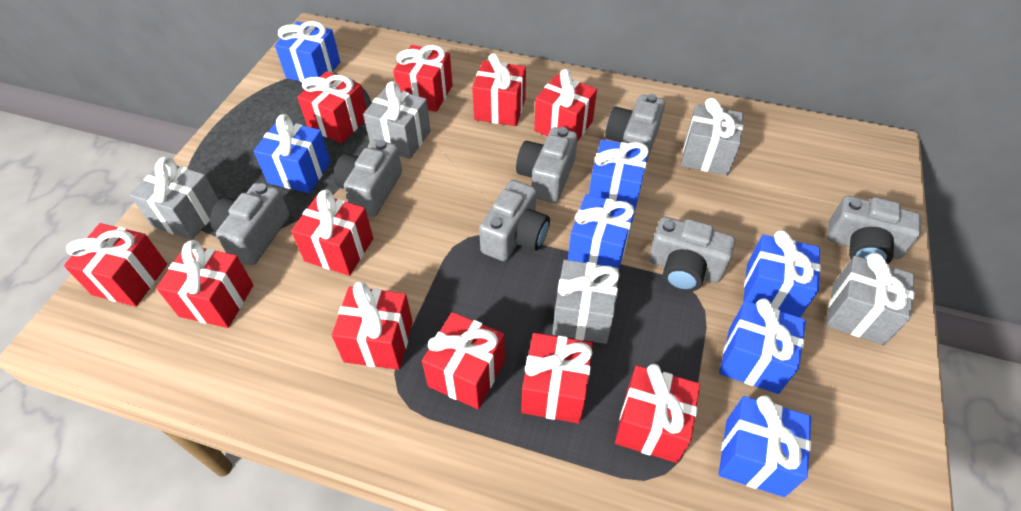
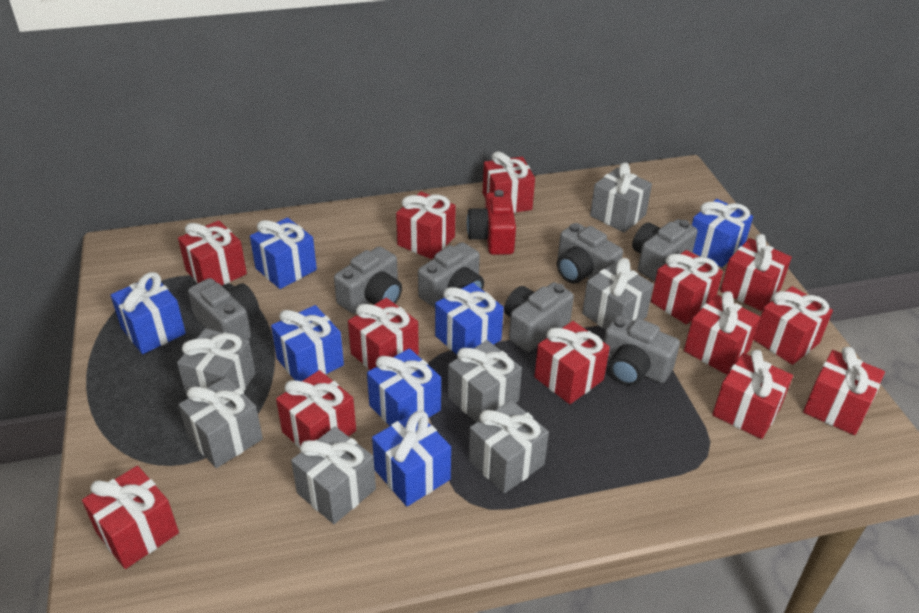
grey gift: [130,156,219,240] [363,81,431,159] [552,260,620,344] [681,98,744,175] [826,253,915,345] = 5 -> [177,328,256,396] [179,377,263,468] [291,427,376,524] [448,340,522,422] [469,400,549,494] [582,258,654,330] [590,163,652,233] = 7
red camera: none = 0 -> [467,190,516,255] = 1
red gift: [64,223,167,307] [156,240,253,328] [291,189,373,276] [297,71,367,143] [332,281,413,370] [393,45,453,112] [422,312,505,409] [472,53,526,126] [521,333,593,424] [534,69,597,141] [615,364,700,463] = 11 -> [82,466,179,569] [178,220,247,286] [276,370,356,448] [348,298,419,370] [396,192,456,259] [483,151,535,213] [534,321,610,404] [651,250,723,324] [684,291,761,375] [712,350,793,439] [720,234,792,311] [753,286,833,365] [803,347,885,435] = 13

